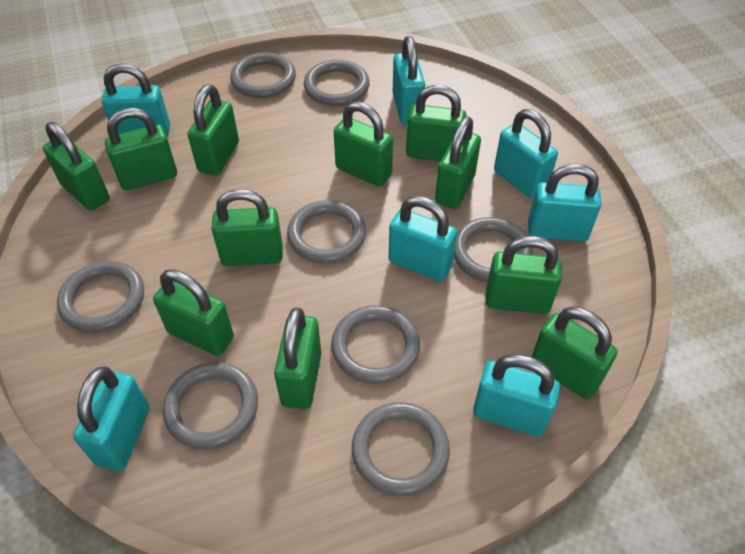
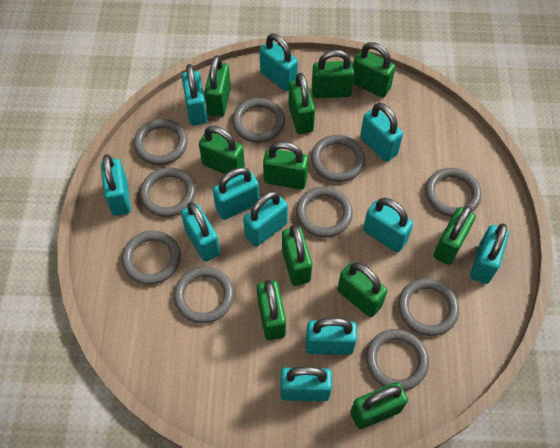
grey ring: [57,261,144,333] [163,362,258,450] [230,53,296,98] [287,200,366,264] [304,60,370,106] [331,305,420,384] [352,402,450,496] [454,217,533,282] = 8 -> [122,231,181,285] [134,119,188,165] [140,167,196,217] [174,267,234,323] [232,98,285,143] [296,187,353,238] [311,135,365,182] [366,329,429,390] [398,278,459,336] [425,168,481,217] = 10
turquoise padlock: [73,366,150,471] [102,63,170,136] [388,196,457,282] [393,36,425,124] [473,354,560,437] [494,109,558,199] [528,164,602,242] = 7 -> [101,155,131,216] [181,202,220,262] [182,64,208,125] [213,167,259,220] [243,191,288,247] [259,34,298,91] [280,367,332,401] [306,318,357,355] [360,103,403,162] [363,198,413,252] [470,223,509,284] = 11

